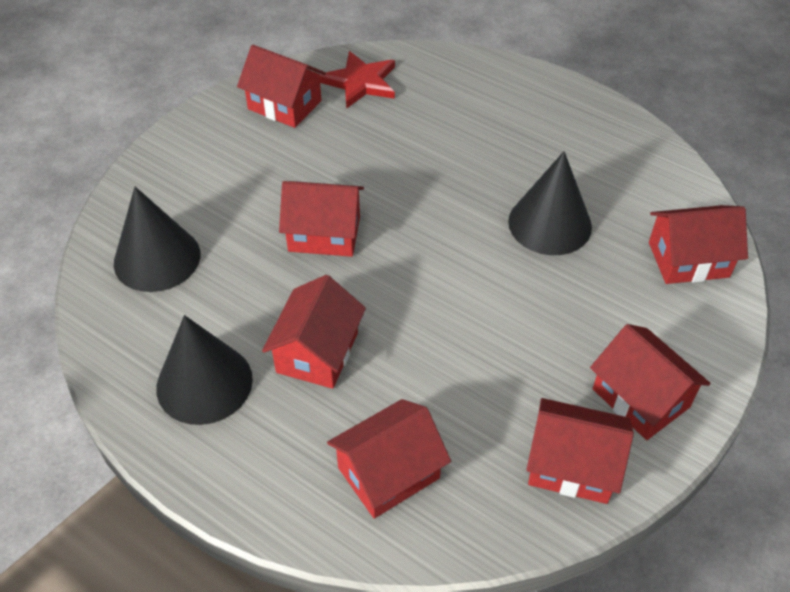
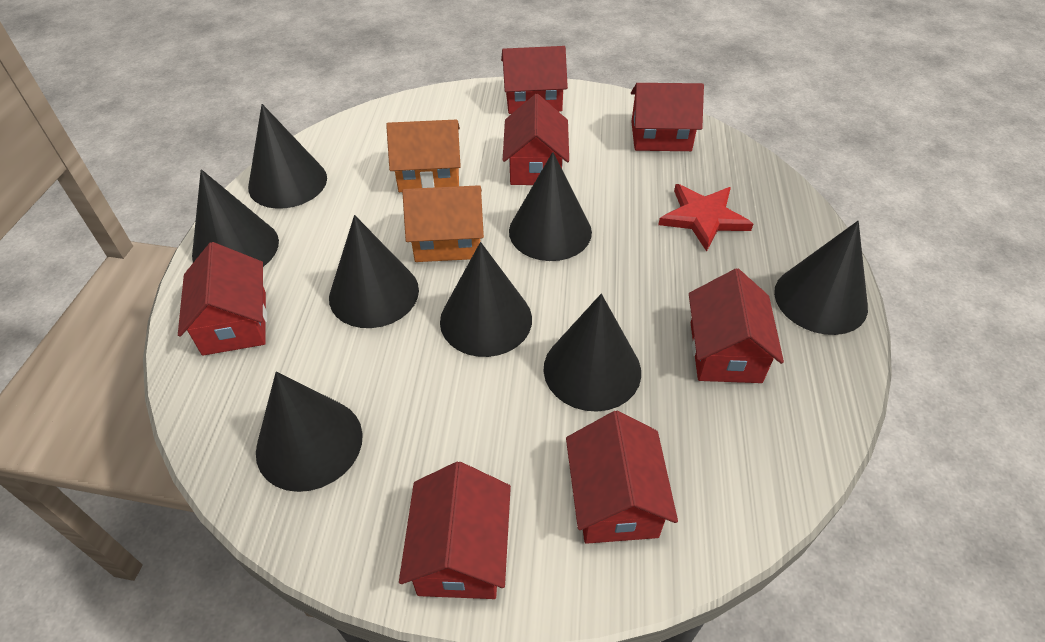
black cone: [114,187,200,292] [156,315,253,425] [508,151,592,255] = 3 -> [192,169,279,267] [248,104,327,209] [256,371,363,492] [329,215,419,328] [440,242,532,357] [509,152,592,261] [543,294,641,412] [774,221,868,335] = 8
orange house: none = 0 -> [386,119,461,192] [402,185,484,262] = 2

